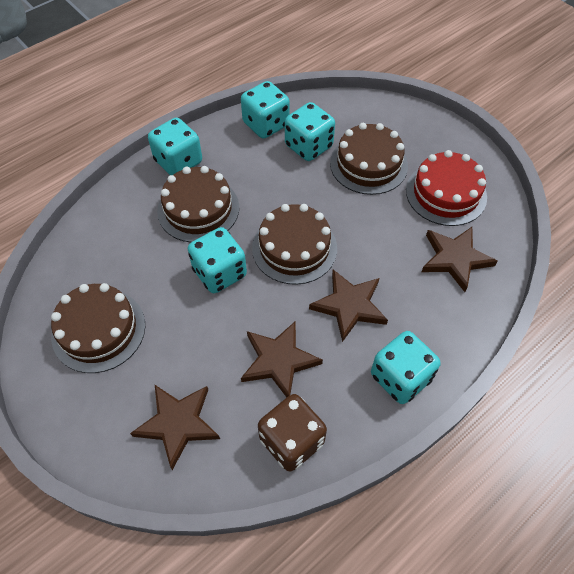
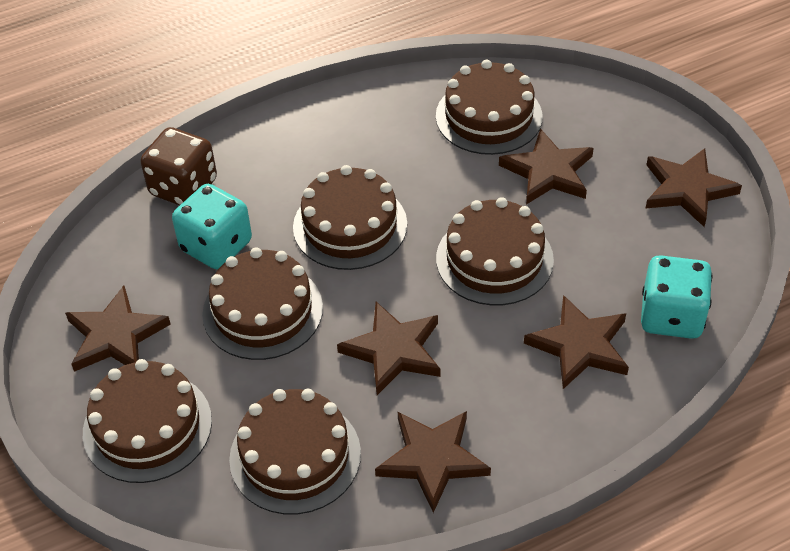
brown cake: [51,283,145,373] [157,166,239,243] [252,204,337,285] [330,123,408,195] = 4 -> [83,359,212,483] [202,247,323,360] [229,389,361,514] [293,165,407,270] [436,60,543,155] [436,197,554,305] = 6
brown star: [130,385,220,470] [241,321,323,397] [309,270,388,342] [422,227,498,292] = 4 -> [65,286,171,372] [337,302,440,395] [375,411,491,513] [499,128,594,204] [524,295,629,389] [645,148,742,227] = 6
red cake: [406,150,487,226] = 1 -> none = 0
turquoise dice: [148,118,202,175] [188,227,247,293] [241,81,290,139] [285,102,335,161] [371,331,440,404] = 5 -> [172,184,252,269] [641,255,713,339] = 2

